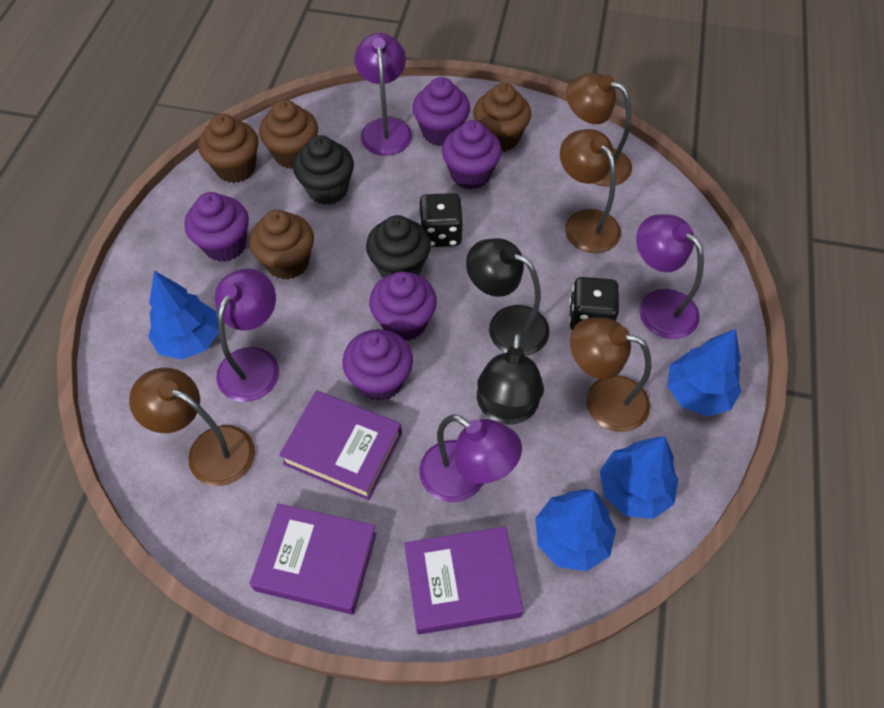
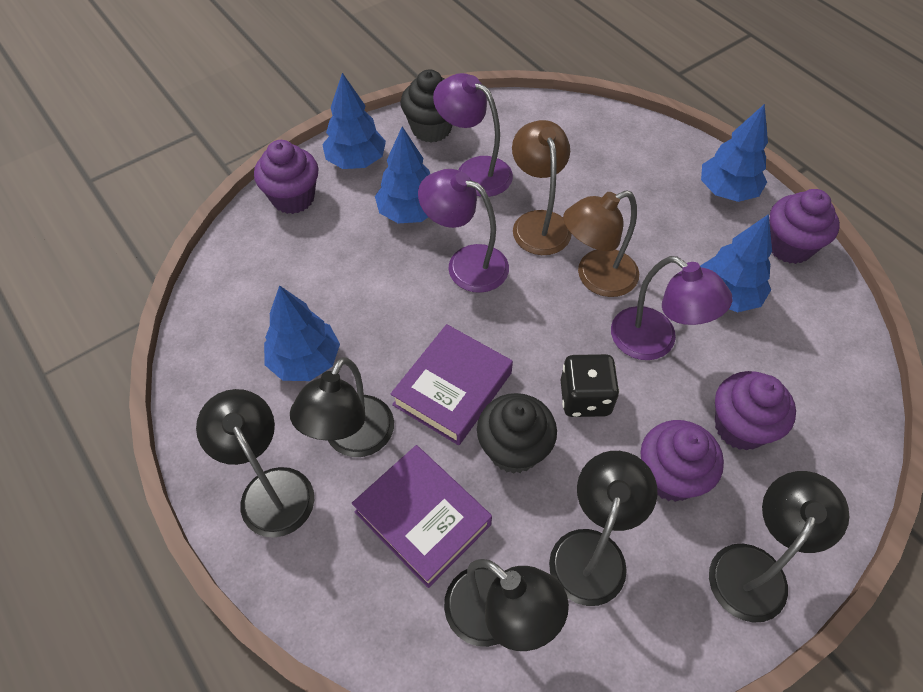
black dice: [419,193,463,247] [569,277,619,330] = 2 -> [561,354,619,417] = 1
black lamp: [466,238,550,356] [477,332,544,425] = 2 -> [196,389,314,538] [290,357,394,457] [444,559,569,651] [549,451,658,606] [709,471,849,623] = 5
blue tree: [148,271,219,360] [535,489,616,571] [600,436,678,519] [667,329,741,417] = 4 -> [264,285,340,381] [322,73,386,169] [375,127,430,223] [700,214,772,312] [701,104,768,202] = 5
brown cupcake: [198,114,259,183] [249,210,314,280] [259,100,318,169] [473,83,531,152] = 4 -> none = 0
brown lamp: [129,368,255,486] [560,129,621,253] [566,73,632,187] [570,318,651,432] = 4 -> [512,120,572,255] [563,190,639,297] = 2
purple book: [249,503,377,615] [279,391,402,500] [404,527,523,635] = 3 -> [352,445,492,588] [391,324,513,445] = 2
purple cupcake: [184,192,249,262] [342,329,413,401] [369,271,437,341] [413,77,470,146] [442,120,502,189] = 5 -> [254,140,319,214] [640,420,724,502] [715,371,796,450] [769,189,840,264] = 4
purple lamp: [215,269,279,402] [354,33,412,156] [419,414,522,502] [636,214,704,339] = 4 -> [418,169,509,293] [433,73,513,197] [611,256,733,360] = 3

